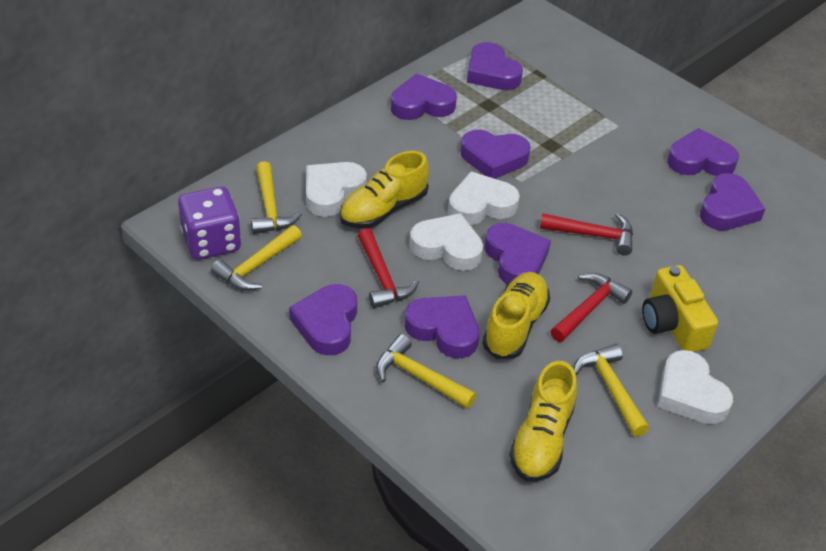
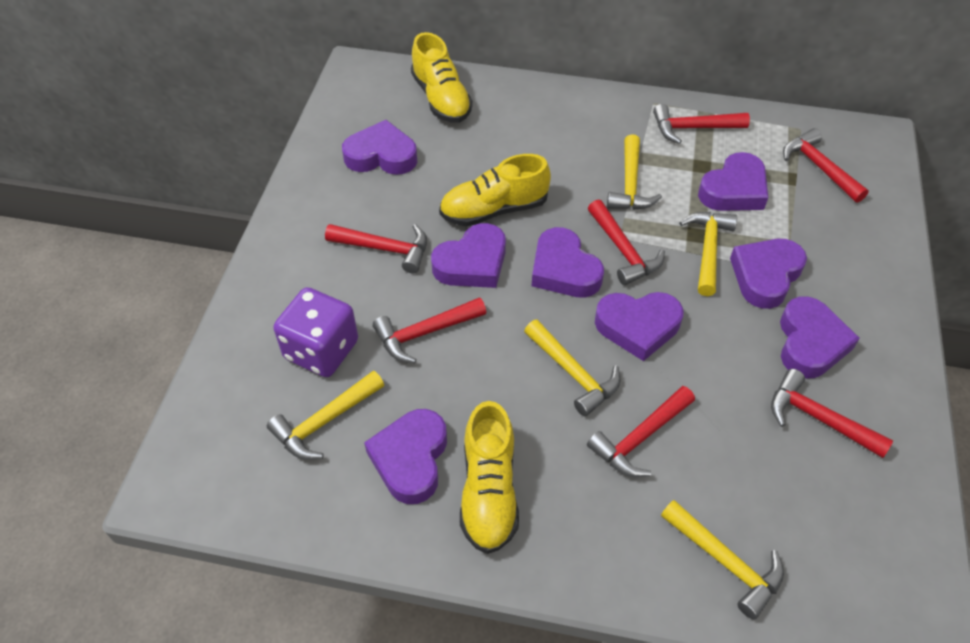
red hammer: [357,228,419,308] [540,213,633,256] [550,273,632,342] = 3 -> [325,224,427,274] [373,297,487,363] [587,386,695,477] [588,200,665,285] [653,104,750,144] [771,369,893,458] [783,128,869,203] = 7
white heart: [306,162,367,217] [409,213,483,271] [448,172,520,225] [658,350,733,424] = 4 -> none = 0
yellow camera: [642,265,718,352] = 1 -> none = 0
yellow hammer: [211,225,302,291] [251,161,302,234] [376,334,476,409] [574,344,649,436] = 4 -> [267,371,384,460] [524,320,621,416] [607,134,662,210] [661,500,784,620] [679,212,737,296] = 5

